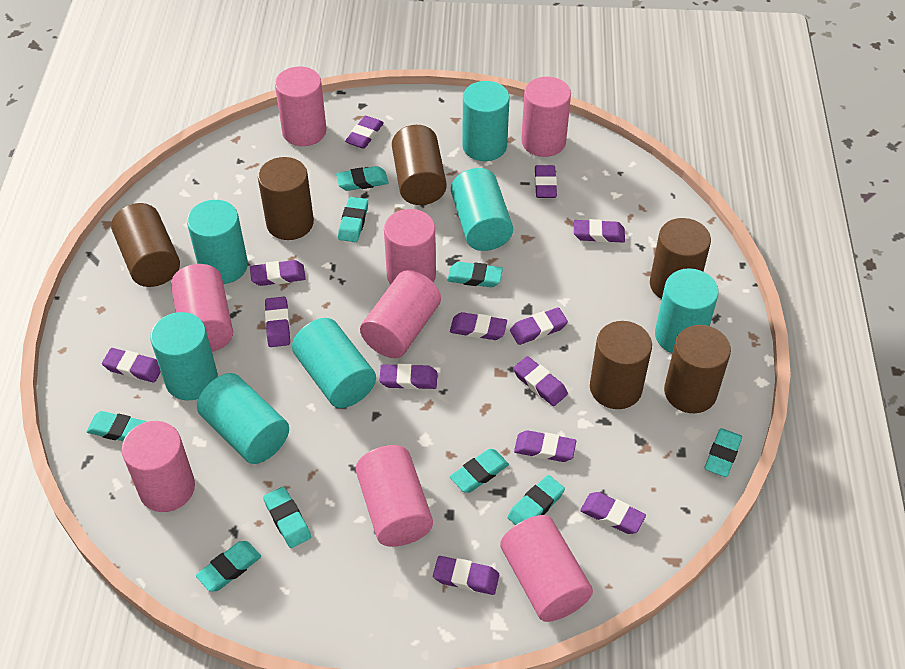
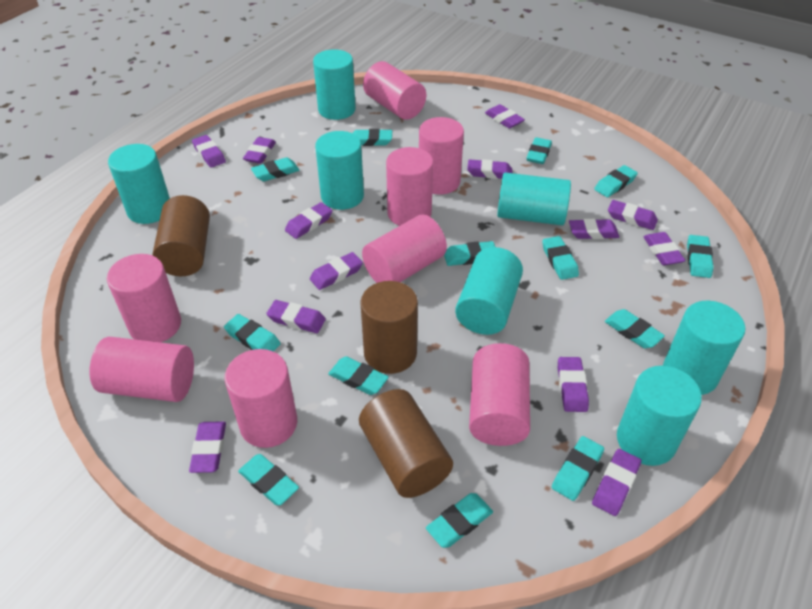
brown cylinder: [111,203,180,287] [258,157,314,240] [392,125,447,205] [590,321,652,409] [650,218,711,299] [664,325,731,413] = 6 -> [152,195,210,276] [359,389,453,498] [361,281,418,374] = 3
turquoise eraser: [86,411,146,441] [196,541,261,592] [263,487,311,548] [336,166,389,191] [338,197,368,242] [447,262,503,287] [450,449,509,493] [508,475,565,525] [705,428,742,477] = 9 -> [224,314,281,351] [238,454,299,505] [251,157,300,181] [328,356,389,395] [353,129,392,146] [426,493,493,548] [444,241,495,266] [526,137,552,164] [542,236,579,280] [552,436,604,501] [594,165,638,197] [605,309,665,348] [687,235,714,278] = 13

